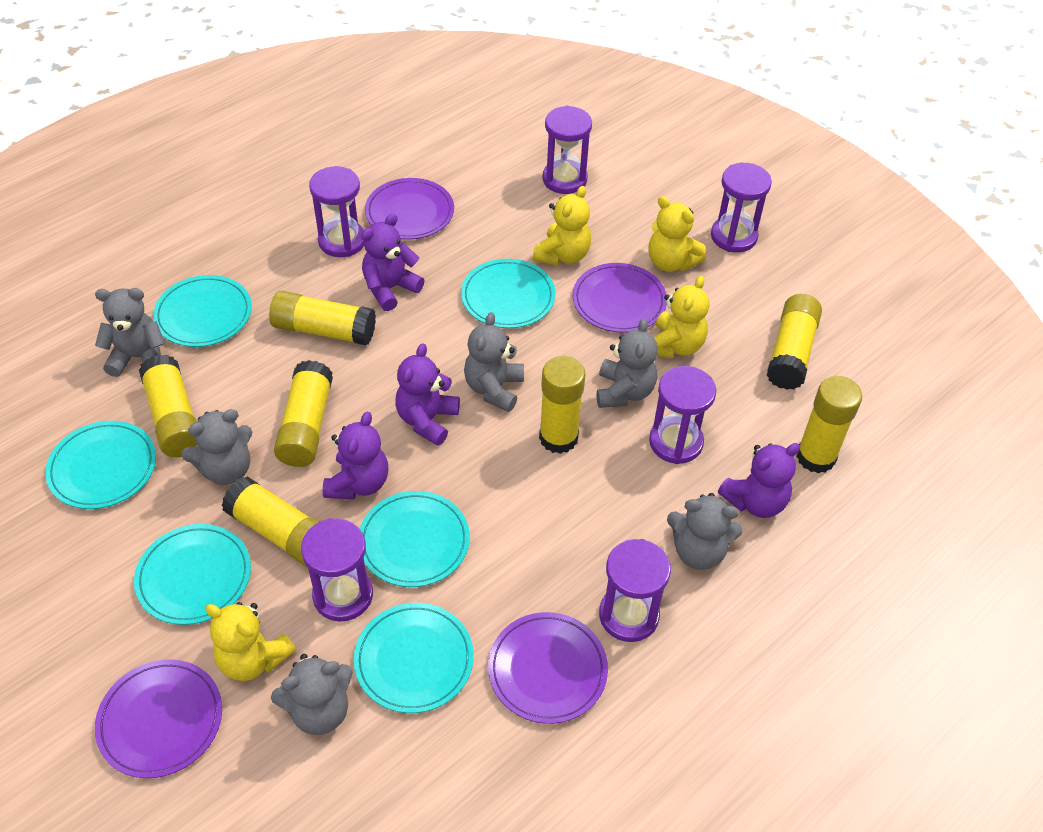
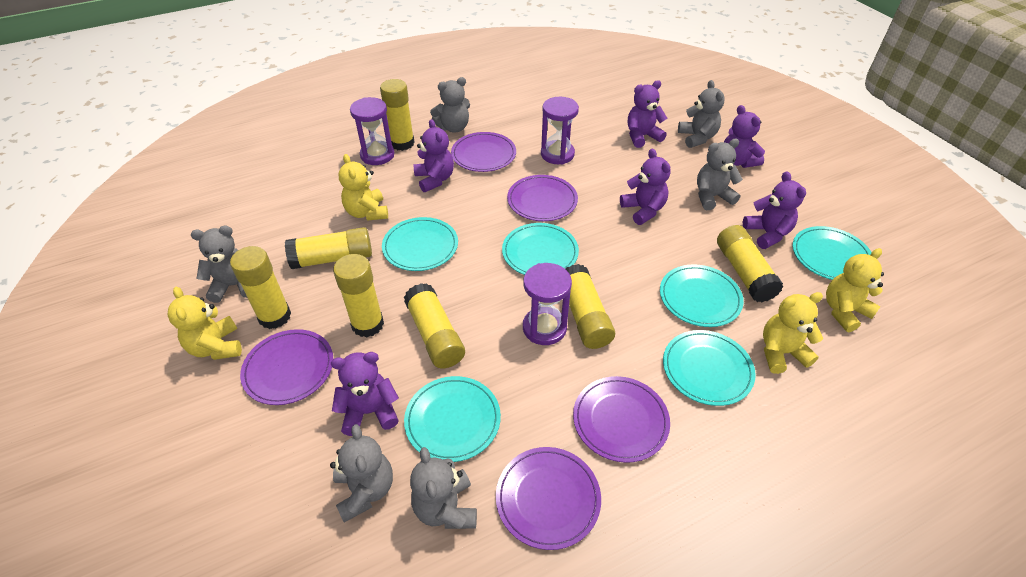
purple hourglass: [301,518,373,622] [309,166,364,257] [542,106,592,194] [599,539,671,642] [649,366,716,464] [711,163,772,252] = 6 -> [350,97,395,165] [523,263,572,345] [541,97,579,164] = 3
purple plate: [95,659,222,778] [365,178,454,240] [488,612,608,724] [573,263,667,333] = 4 -> [240,329,333,405] [451,132,516,172] [496,447,601,550] [507,175,578,221] [573,376,670,463] = 5
purple teddy bear: [323,412,388,500] [361,214,425,311] [395,343,460,446] [718,443,801,518] = 4 -> [331,352,399,436] [414,119,454,192] [620,149,671,225] [628,80,667,148] [724,105,765,168] [743,171,806,249] = 6

